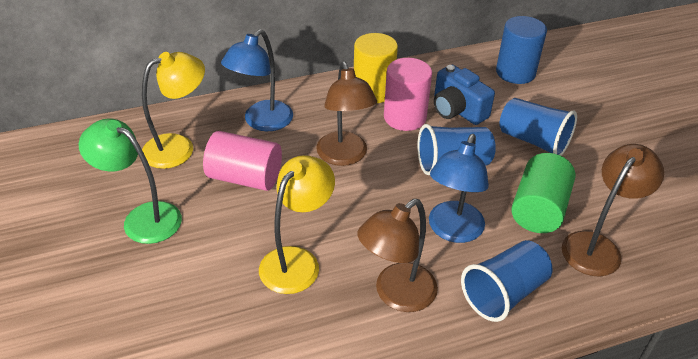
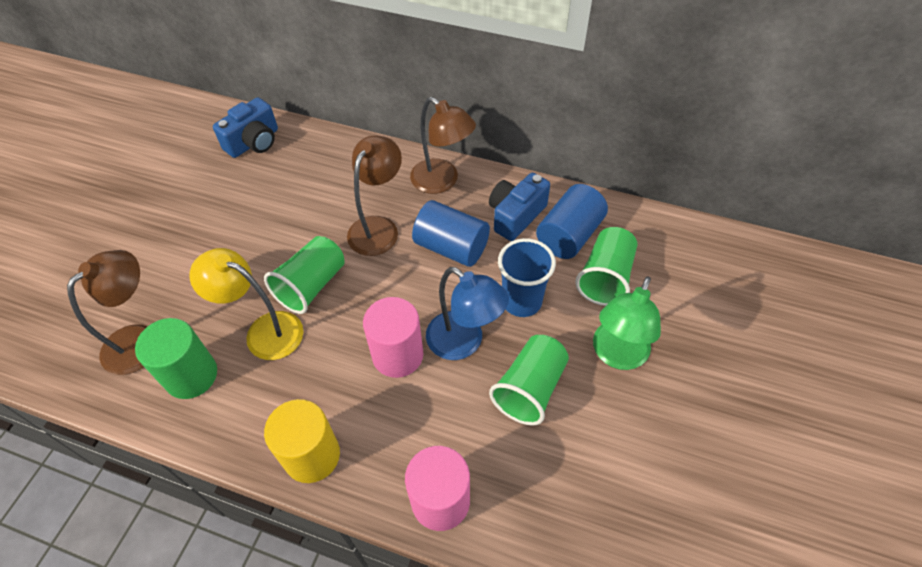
blue camera: [434,65,495,125] = 1 -> [213,97,278,158] [489,173,550,241] = 2
blue cup: [417,124,496,175] [461,240,553,322] [499,98,577,156] = 3 -> [498,238,556,317] = 1
blue cylinder: [496,16,547,84] = 1 -> [412,200,490,267] [536,184,608,259] = 2
blue lamp: [221,29,293,131] [429,134,489,243] = 2 -> [426,267,509,360] = 1
green cup: none = 0 -> [264,236,345,314] [489,335,569,426] [575,227,637,306] = 3
yellow lamp: [142,52,205,169] [259,155,335,294] = 2 -> [189,248,303,360] = 1

